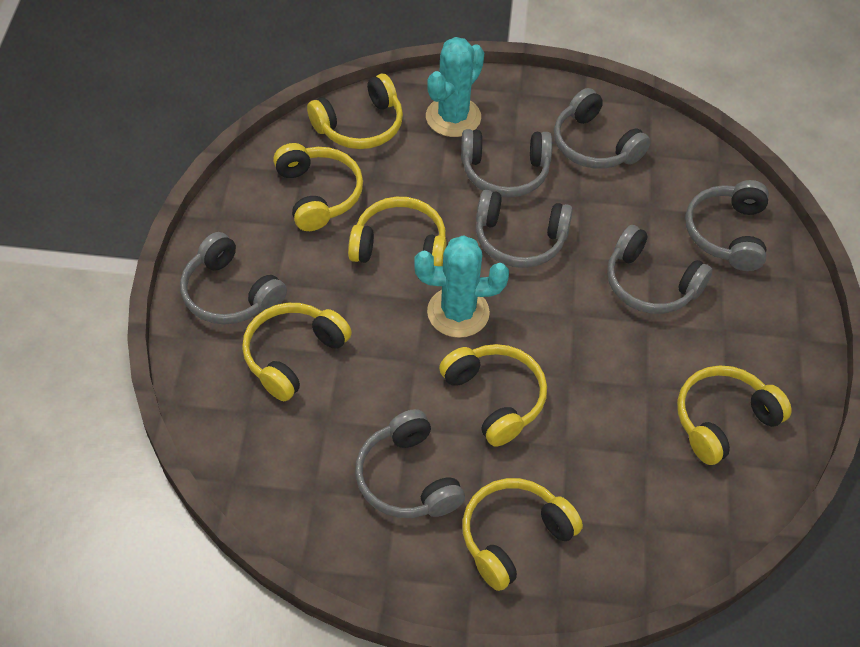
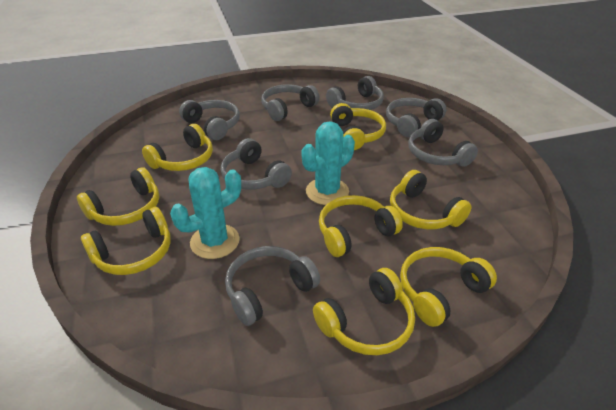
yellow headphones: [242,303,352,401] [273,143,363,231] [307,74,403,149] [348,197,447,266] [439,344,547,447] [462,478,583,591] [677,365,792,465] = 7 -> [77,167,159,226] [81,207,171,275] [142,124,213,171] [313,268,415,355] [319,195,403,257] [330,103,386,150] [390,170,472,229] [400,247,497,327] = 8

